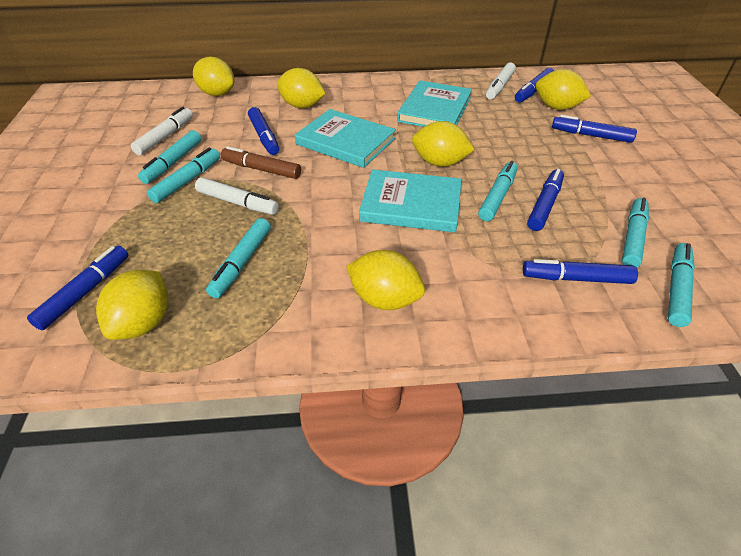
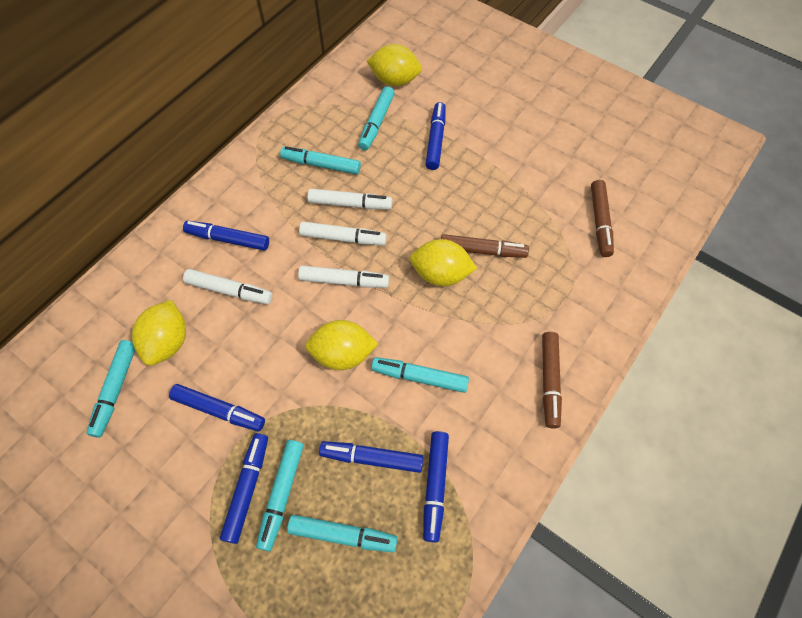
brown marker: [221,146,301,179] = 1 -> [441,234,529,258] [542,332,562,429] [591,180,614,257] = 3
turquoise book: [295,109,396,168] [359,169,462,233] [397,80,472,127] = 3 -> none = 0
white marker: [130,107,193,155] [195,177,279,215] [486,63,516,99] = 3 -> [183,269,272,304] [298,266,389,288] [299,222,387,245] [307,189,392,209] = 4
yellow lemon: [96,270,168,340] [193,57,234,96] [277,68,325,108] [346,250,425,310] [412,121,475,167] [536,69,591,110] = 6 -> [132,300,186,366] [305,320,378,370] [367,44,422,86] [410,239,477,286] = 4

